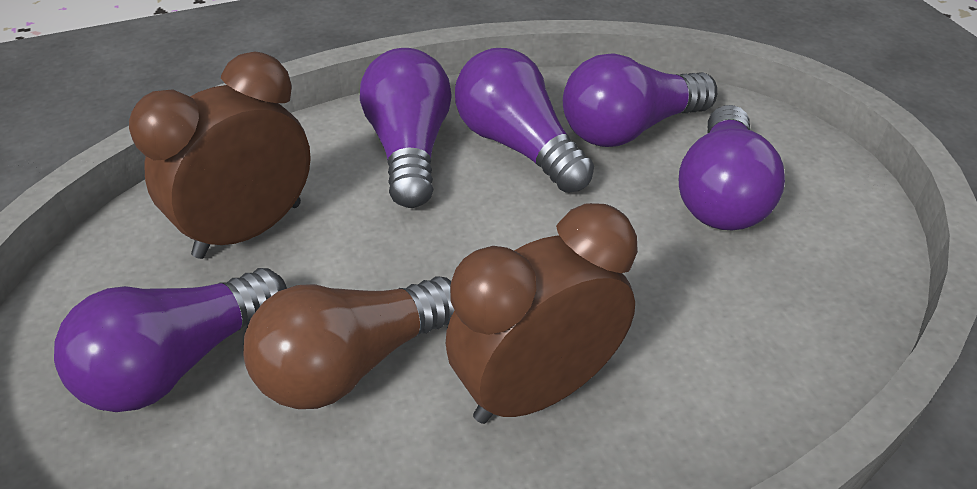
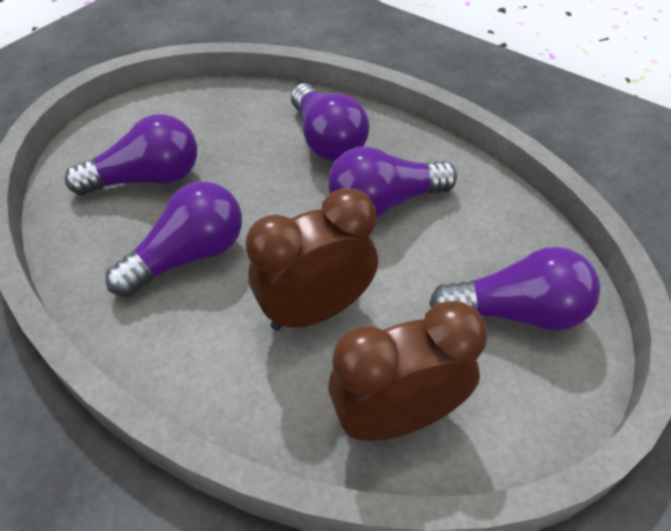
brown light bulb: [243,276,454,409] = 1 -> none = 0

